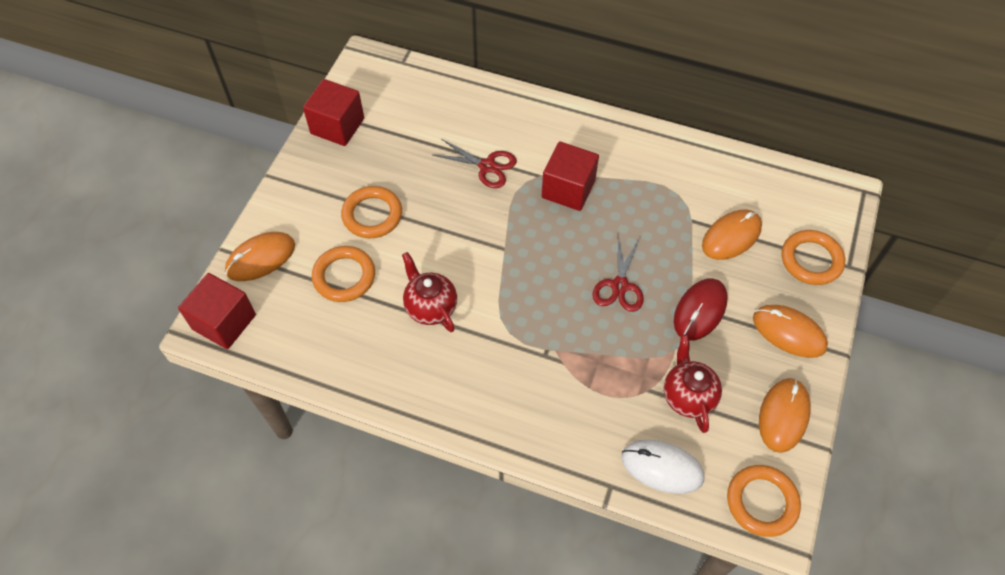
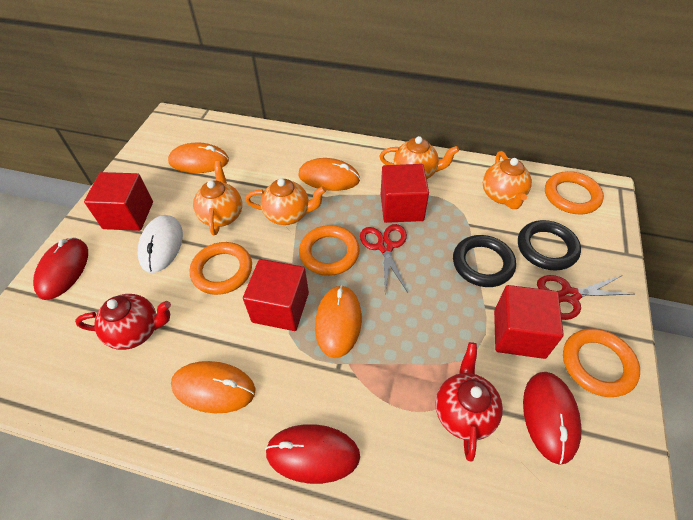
black ring: none = 0 -> [453,235,516,287] [518,220,581,270] = 2
orange teapot: none = 0 -> [193,161,242,235] [245,179,326,225] [379,136,459,179] [483,151,532,209] = 4
red cube: [178,273,256,349] [303,79,364,146] [542,141,599,211] = 3 -> [84,172,153,231] [243,259,309,331] [381,164,429,223] [494,285,564,359] = 4
red mouse: [674,278,728,341] = 1 -> [33,237,88,300] [265,424,360,484] [523,372,582,465] = 3

